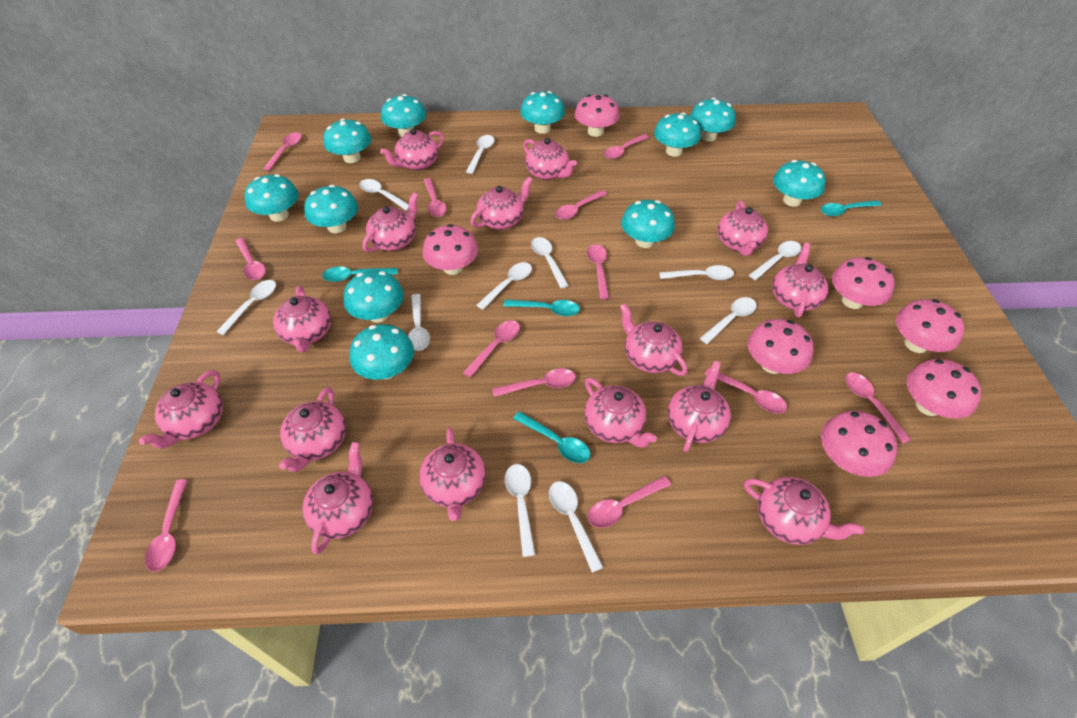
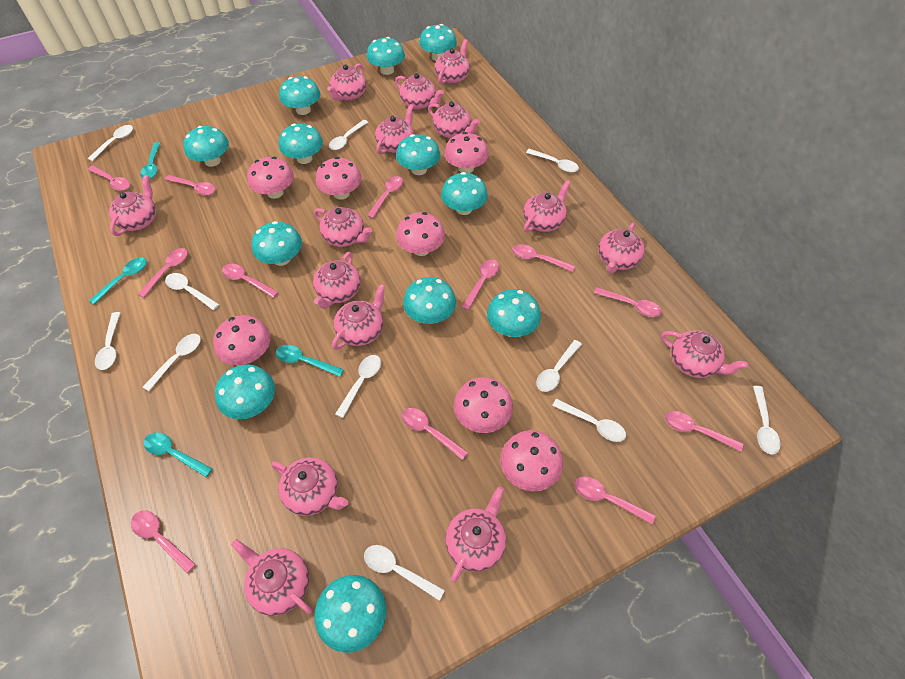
turquoise mushroom: [245,174,299,222] [304,185,358,233] [323,119,371,163] [344,270,404,323] [350,324,414,380] [381,94,426,137] [520,91,565,134] [621,200,675,248] [654,113,701,157] [690,98,736,142] [773,160,826,207] = 11 -> [183,126,229,167] [215,364,275,419] [252,221,302,266] [279,76,320,115] [279,124,323,164] [314,575,386,653] [367,37,405,75] [396,134,440,175] [403,277,456,324] [419,24,457,61] [441,172,488,215] [487,289,541,337] = 12

